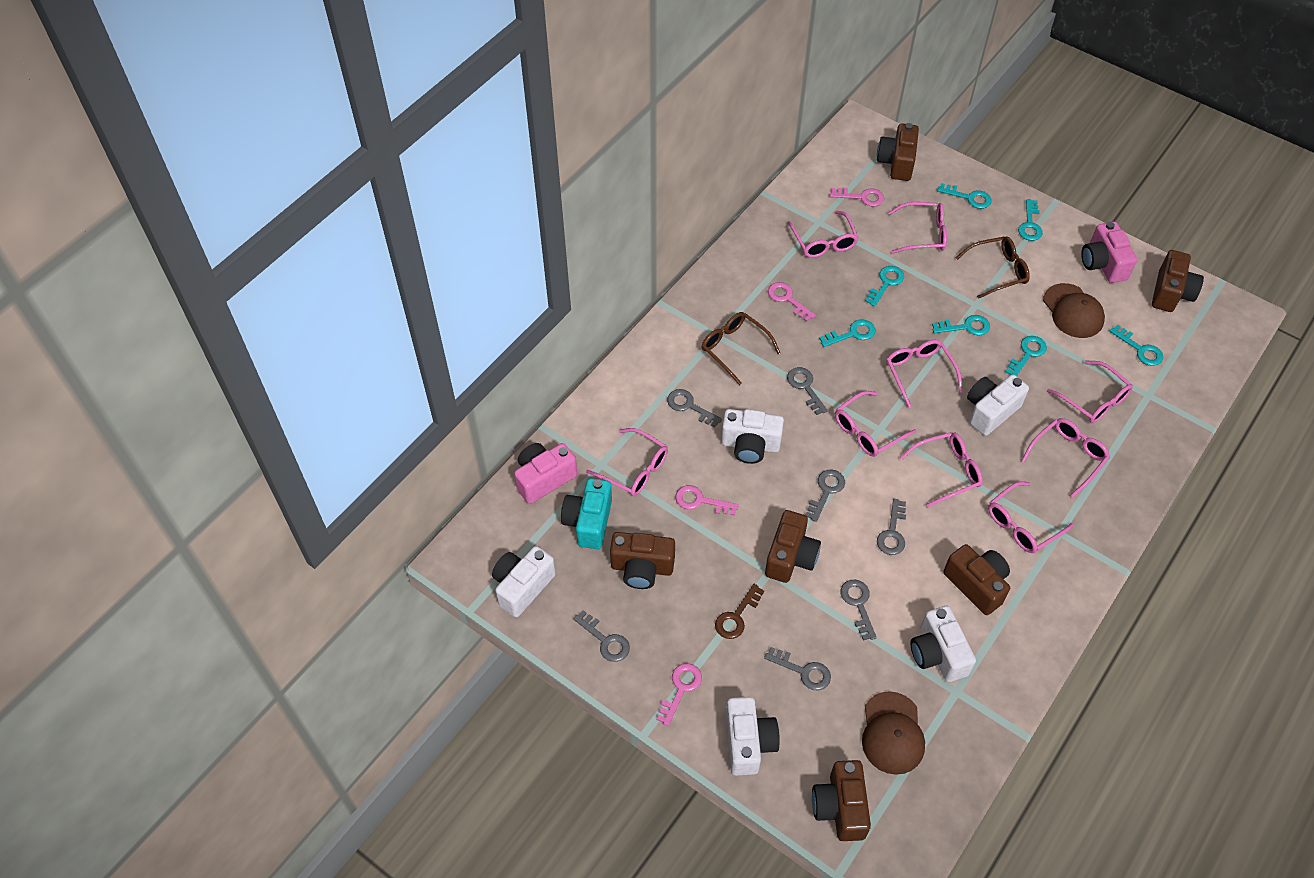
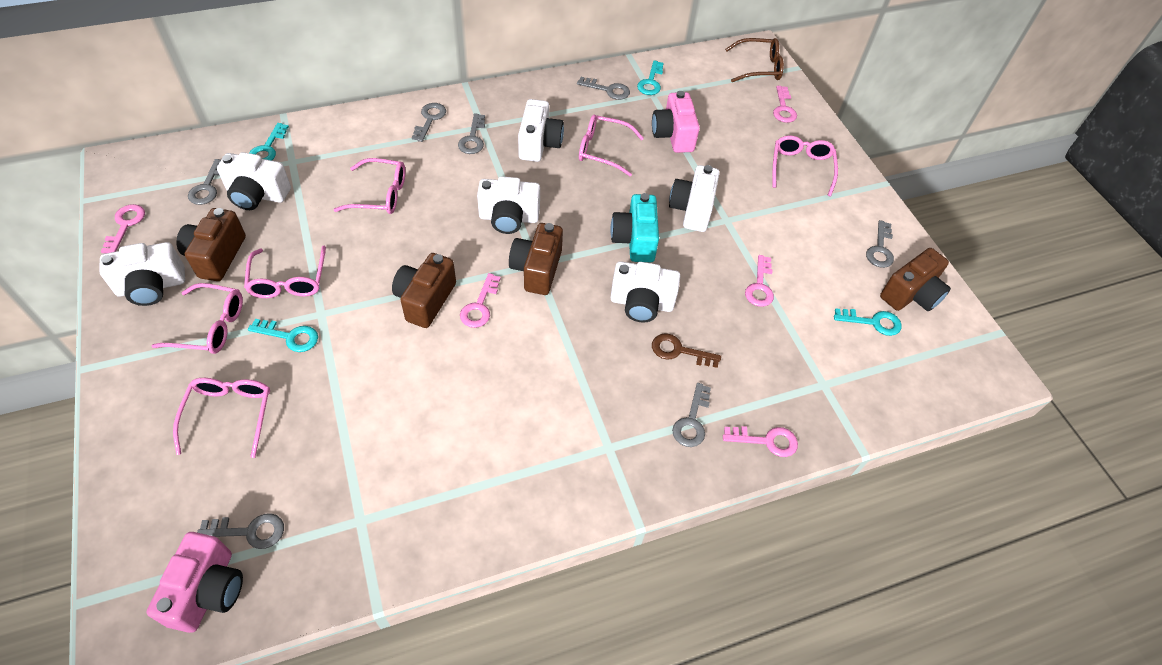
brown camera: [610,532,675,589] [765,510,821,583] [812,760,871,841] [877,123,919,181] [943,544,1010,615] [1152,250,1204,312] = 6 -> [177,208,246,281] [392,253,456,328] [509,223,563,295] [880,248,951,311] = 4
brown cap: [862,691,925,775] [1043,283,1105,338] = 2 -> none = 0
brown glasses: [702,312,780,385] [956,236,1030,299] = 2 -> [725,38,784,82] = 1
pink glasses: [586,428,668,496] [787,210,859,258] [835,391,916,457] [886,340,962,408] [888,202,947,253] [900,432,983,507] [988,481,1074,553] [1021,418,1110,498] [1047,360,1133,423] = 9 -> [152,283,243,354] [173,378,270,458] [244,246,326,298] [334,158,405,214] [579,114,644,177] [773,136,838,196] = 6
pink key: [656,663,702,726] [675,485,739,516] [768,282,816,322] [830,188,884,207] = 4 -> [100,204,145,253] [460,273,501,328] [723,426,798,457] [745,255,774,307] [773,86,797,123] = 5
turquoise key: [819,319,875,347] [865,266,904,307] [932,315,990,336] [937,183,992,209] [1005,336,1047,376] [1018,199,1043,241] [1109,324,1163,366] = 7 -> [248,319,318,352] [249,123,289,161] [637,60,664,95] [834,308,902,336] = 4
white camera: [492,546,556,617] [721,409,784,464] [726,697,780,776] [911,606,976,682] [967,375,1029,436] = 5 -> [99,242,185,306] [217,152,291,210] [477,177,540,234] [518,99,564,162] [610,261,680,322] [669,165,719,232] = 6

